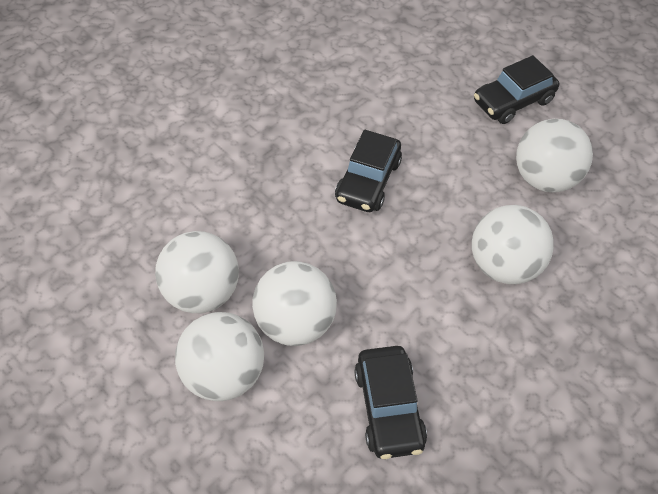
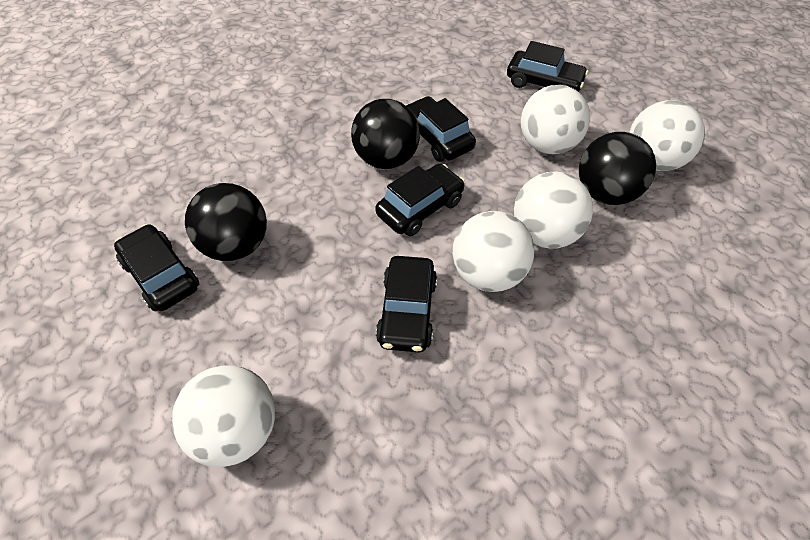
black ball: none = 0 -> [185,183,267,261] [351,99,420,169] [579,132,656,205] = 3
black car: [335,130,402,212] [354,346,427,459] [474,55,560,124] = 3 -> [114,224,199,311] [375,164,465,236] [376,256,437,352] [405,96,476,162] [507,41,588,92] = 5

